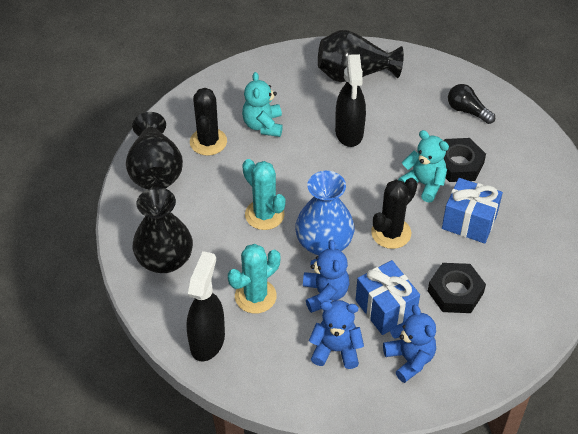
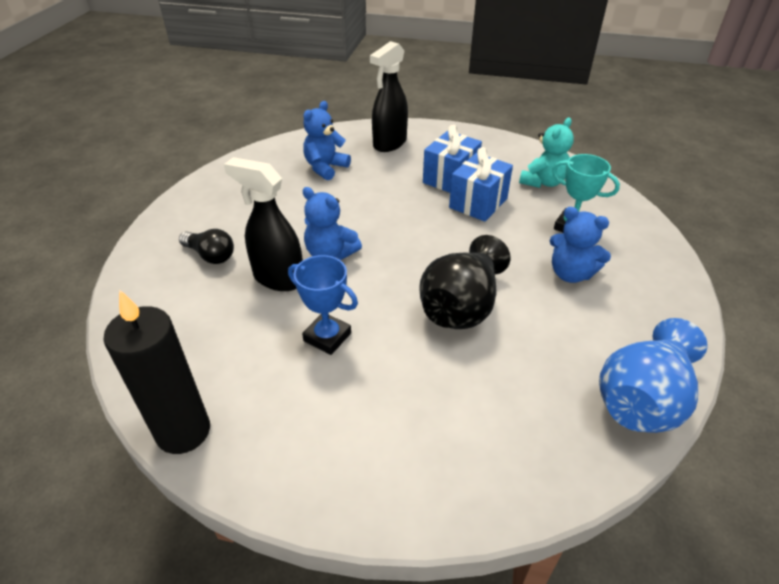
black cactus: [190,88,227,156] [371,178,417,249] = 2 -> none = 0
black candle: none = 0 -> [103,289,210,454] = 1
black nut: [428,263,486,313] [444,138,486,182] = 2 -> none = 0
black vase: [126,112,183,189] [133,187,193,273] [318,30,404,82] = 3 -> [419,235,510,329] = 1
blue trophy: none = 0 -> [288,255,358,355] = 1
turquoise cactus: [228,244,280,314] [242,159,285,230] = 2 -> none = 0
turquoise teddy bear: [242,72,283,137] [398,130,449,203] = 2 -> [519,118,574,188] = 1
turquoise trophy: none = 0 -> [552,154,620,232] = 1

